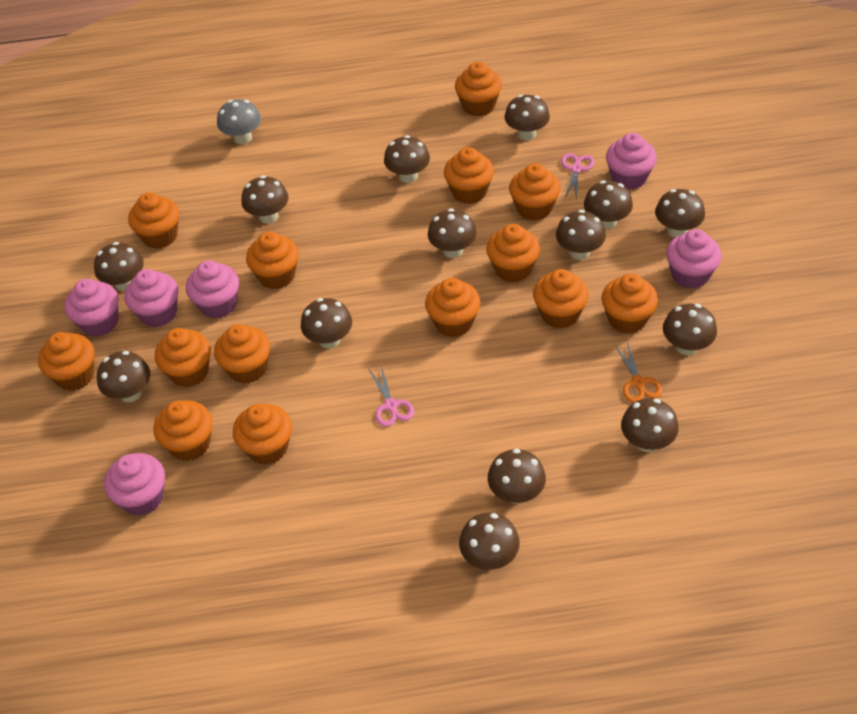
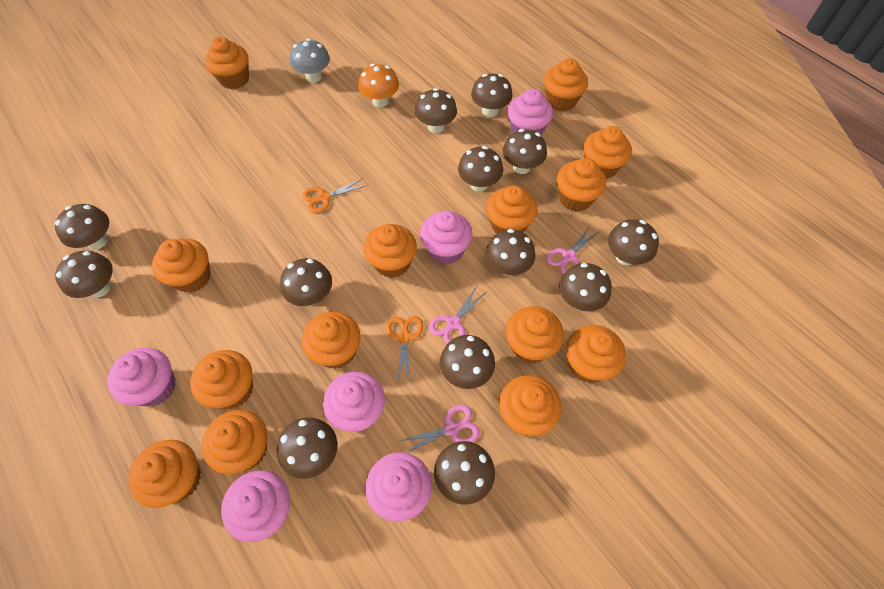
brown mushroom: [94,242,144,291] [97,351,150,402] [241,176,289,224] [301,298,352,349] [384,135,430,183] [428,208,477,258] [459,513,520,570] [488,449,546,504] [504,95,550,140] [556,210,606,260] [584,180,633,229] [621,398,679,452] [655,189,705,237] [663,303,717,355] = 14 -> [55,204,109,250] [55,251,113,298] [277,418,337,479] [280,258,332,306] [415,88,457,133] [434,441,495,505] [440,335,495,389] [458,146,503,192] [471,74,513,117] [486,229,535,276] [503,129,547,174] [559,263,612,311] [608,219,659,266] = 13
orange mushroom: none = 0 -> [358,64,399,107] = 1
orange scissors: [615,342,662,403] = 1 -> [302,179,367,213] [386,316,423,385] = 2
pink scissors: [368,366,414,427] [561,153,594,201] = 2 -> [399,405,480,453] [429,286,486,344] [546,225,601,274] = 3

